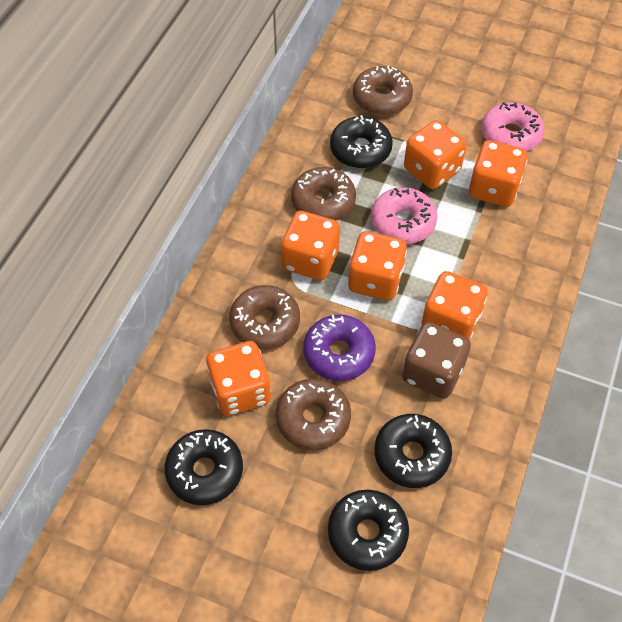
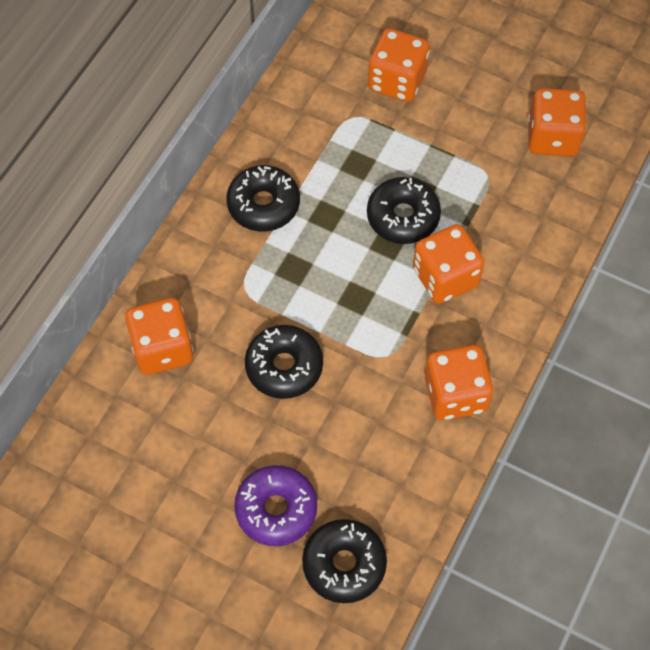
brown dice: [402,322,471,399] = 1 -> none = 0
brown donut: [229,285,300,349] [276,379,351,450] [291,167,356,221] [353,66,413,115] = 4 -> none = 0
orange dice: [206,341,271,416] [281,211,340,280] [348,231,407,301] [404,120,466,189] [421,271,488,340] [469,140,527,207] = 6 -> [125,298,193,375] [368,28,430,102] [413,224,484,304] [425,345,493,420] [528,88,587,156] = 5
pink donut: [371,187,437,244] [481,102,544,151] = 2 -> none = 0

